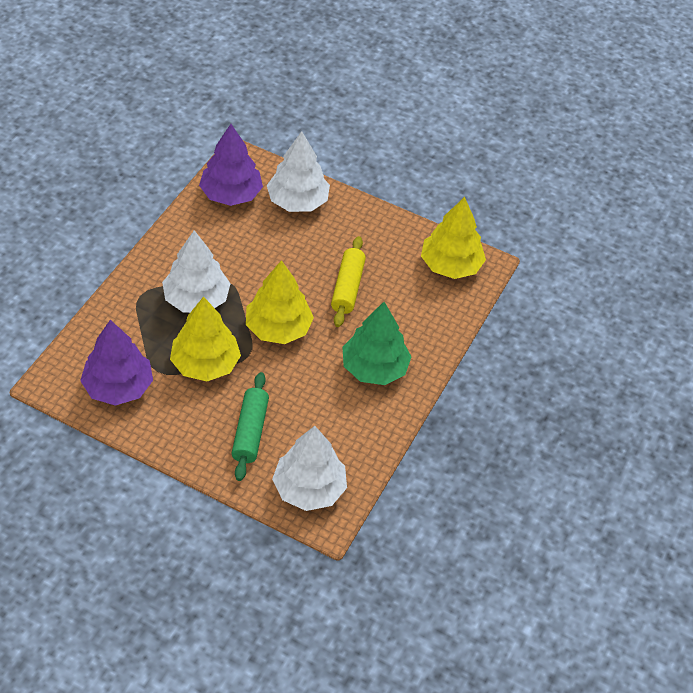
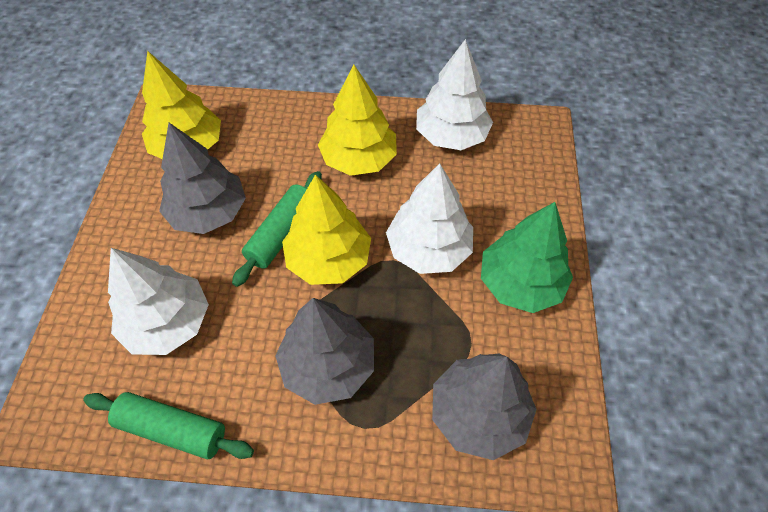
green rolling pin: [231,372,269,481] = 1 -> [83,392,254,459] [232,171,322,287] = 2
grey tree: none = 0 -> [159,123,246,234] [275,298,374,405] [432,354,537,460] = 3
purple tree: [80,320,153,406] [199,124,263,206] = 2 -> none = 0
yellow rolling pin: [331,236,366,327] = 1 -> none = 0

